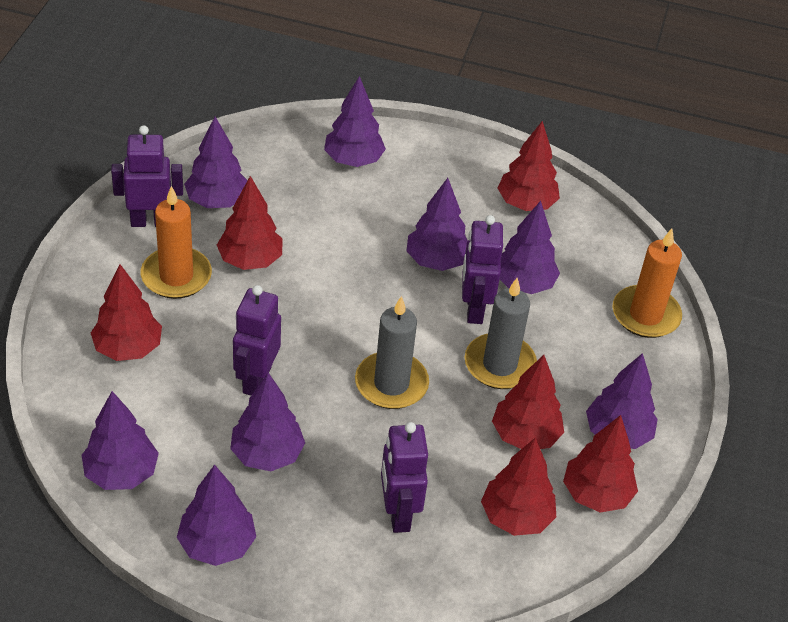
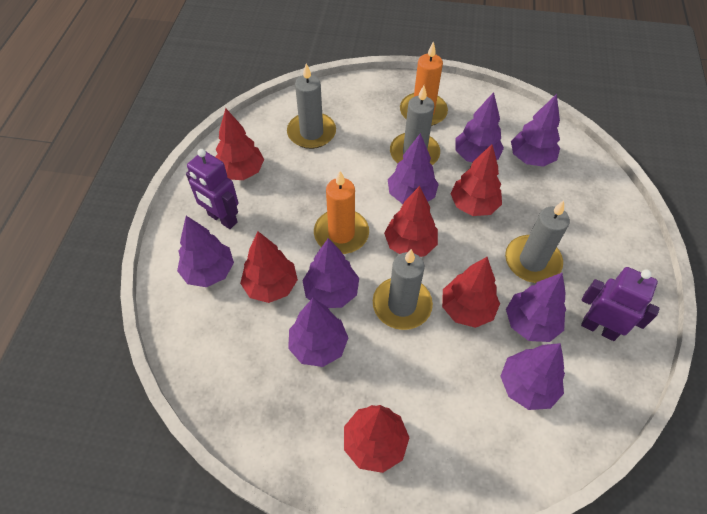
grey candle: [355,296,429,409] [464,278,537,389] = 2 -> [287,63,336,149] [373,249,433,330] [390,86,440,165] [505,201,570,283] = 4
purple robot: [111,125,183,227] [233,285,281,395] [381,422,428,533] [462,215,503,324] = 4 -> [186,149,238,229] [581,267,660,341] = 2

